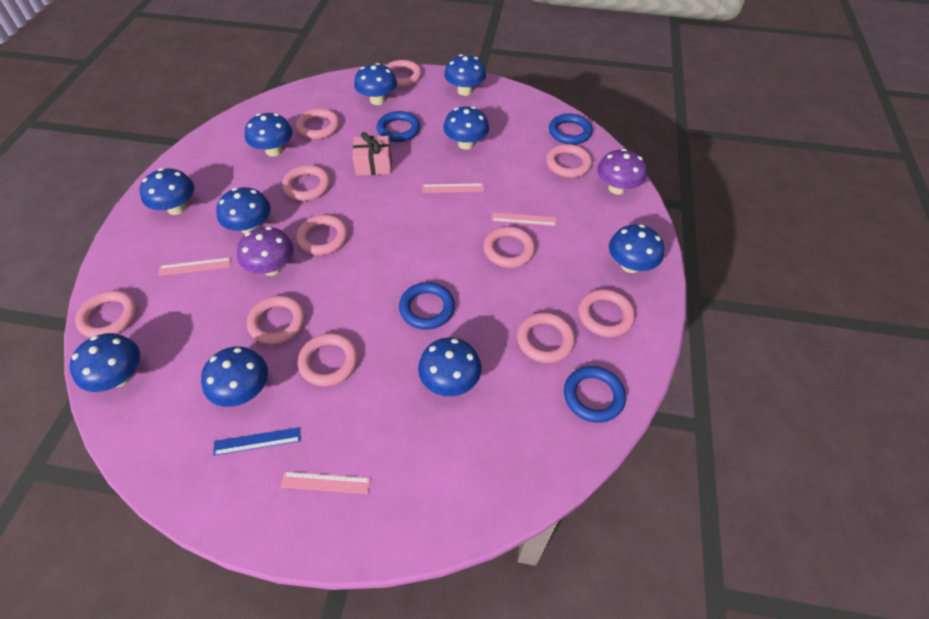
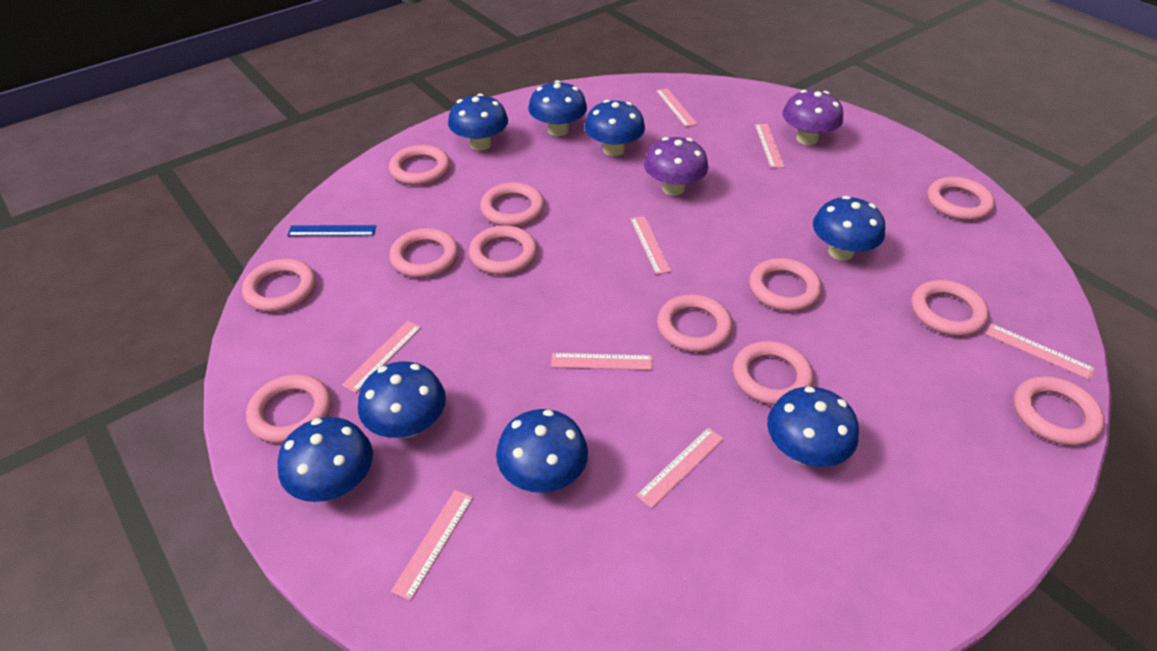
blue mushroom: [69,333,140,392] [140,168,194,215] [201,347,268,407] [216,187,271,234] [245,113,293,157] [354,63,397,105] [418,337,481,396] [443,106,489,150] [444,54,486,96] [609,224,664,273] = 10 -> [277,417,373,502] [358,362,446,438] [448,93,508,151] [496,409,588,493] [528,80,587,136] [585,100,645,156] [767,386,859,467] [813,196,885,261] = 8
blue ring: [377,111,420,142] [399,282,455,330] [549,114,592,145] [564,366,626,423] = 4 -> none = 0
pink gift: [353,132,392,176] = 1 -> none = 0
pink ring: [75,290,137,338] [247,296,305,345] [282,165,330,201] [296,108,340,139] [296,215,348,255] [298,333,358,386] [386,60,422,87] [484,227,535,268] [517,313,575,363] [546,144,592,178] [579,289,635,337] = 11 -> [242,259,316,312] [246,374,331,444] [389,145,450,186] [389,228,459,278] [469,225,537,275] [480,182,544,227] [657,294,732,352] [733,341,813,405] [749,258,822,311] [911,280,989,336] [927,177,995,221] [1014,376,1105,446] = 12
pink ruler: [158,258,231,276] [281,472,371,494] [422,183,484,193] [491,212,556,226] = 4 -> [342,321,421,393] [391,490,473,601] [551,353,653,370] [630,216,671,275] [636,427,724,508] [656,88,697,127] [755,124,785,168] [986,324,1095,380] = 8

